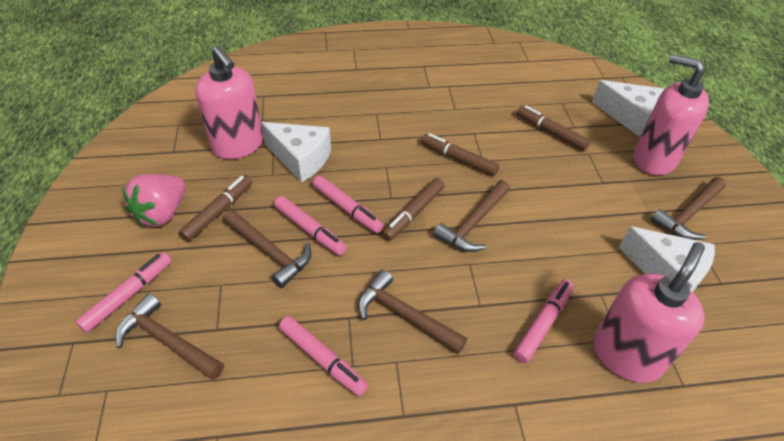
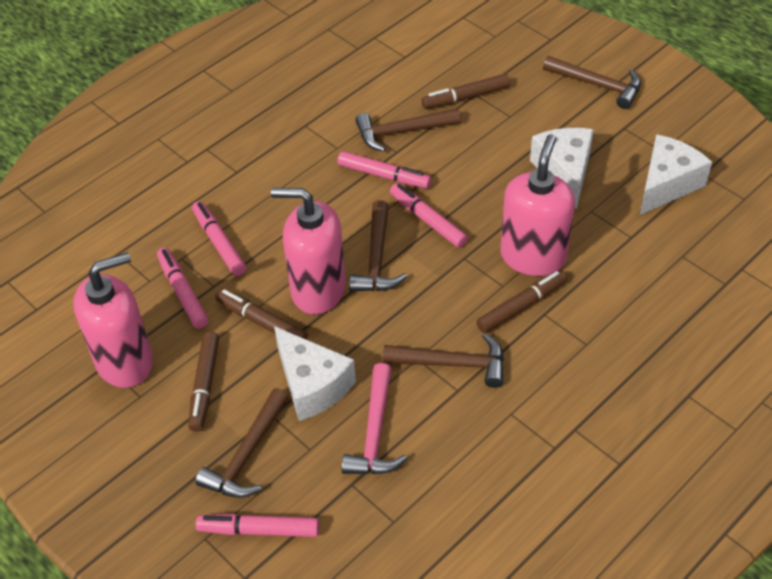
pink hammer: none = 0 -> [342,363,407,474] = 1
pink strawberry: [122,174,186,227] = 1 -> none = 0

